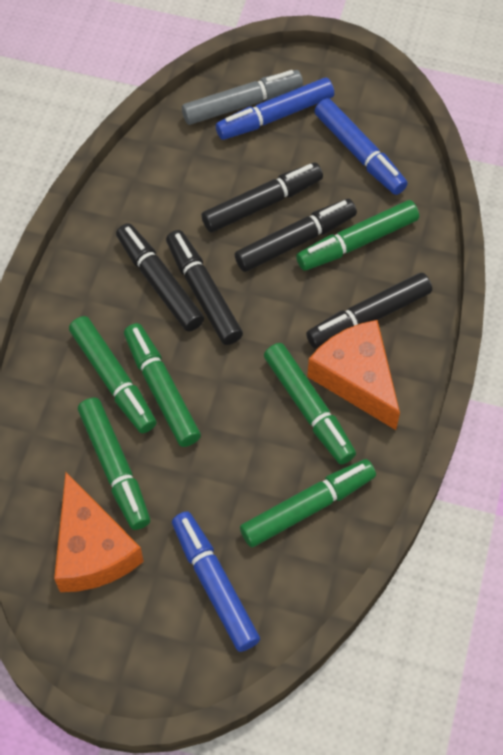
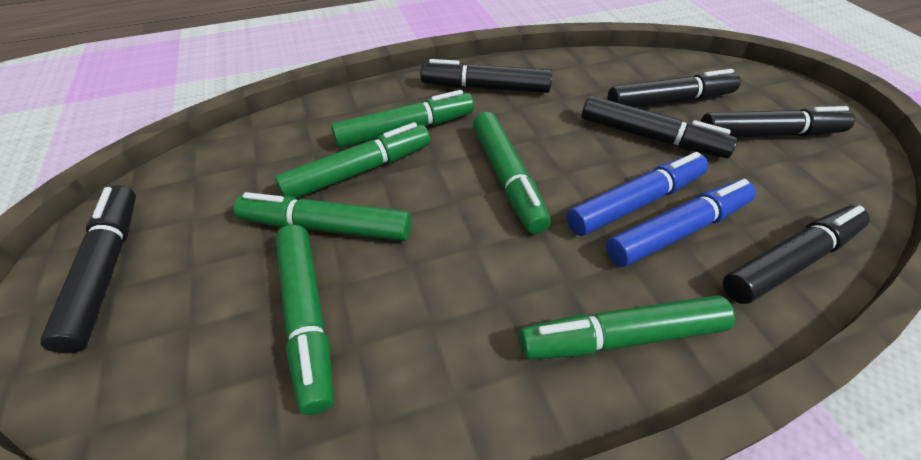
black marker: [116,223,204,332] [166,230,243,345] [201,162,323,232] [235,199,357,272] [306,273,432,348] = 5 -> [40,185,136,353] [420,59,552,93] [582,96,738,158] [608,69,741,107] [701,106,855,137] [723,206,870,304] = 6
blue marker: [172,511,260,652] [216,78,334,140] [315,98,408,195] = 3 -> [567,152,708,236] [606,179,756,267] = 2
grey marker: [182,70,303,125] = 1 -> none = 0
orange cheese: [54,472,144,592] [307,320,400,430] = 2 -> none = 0

